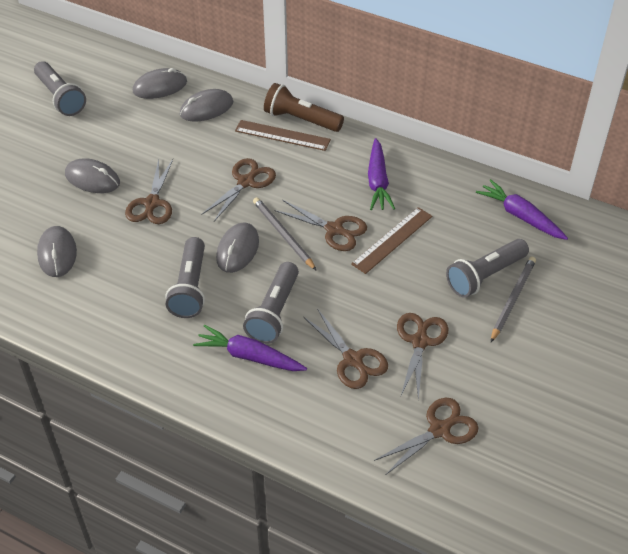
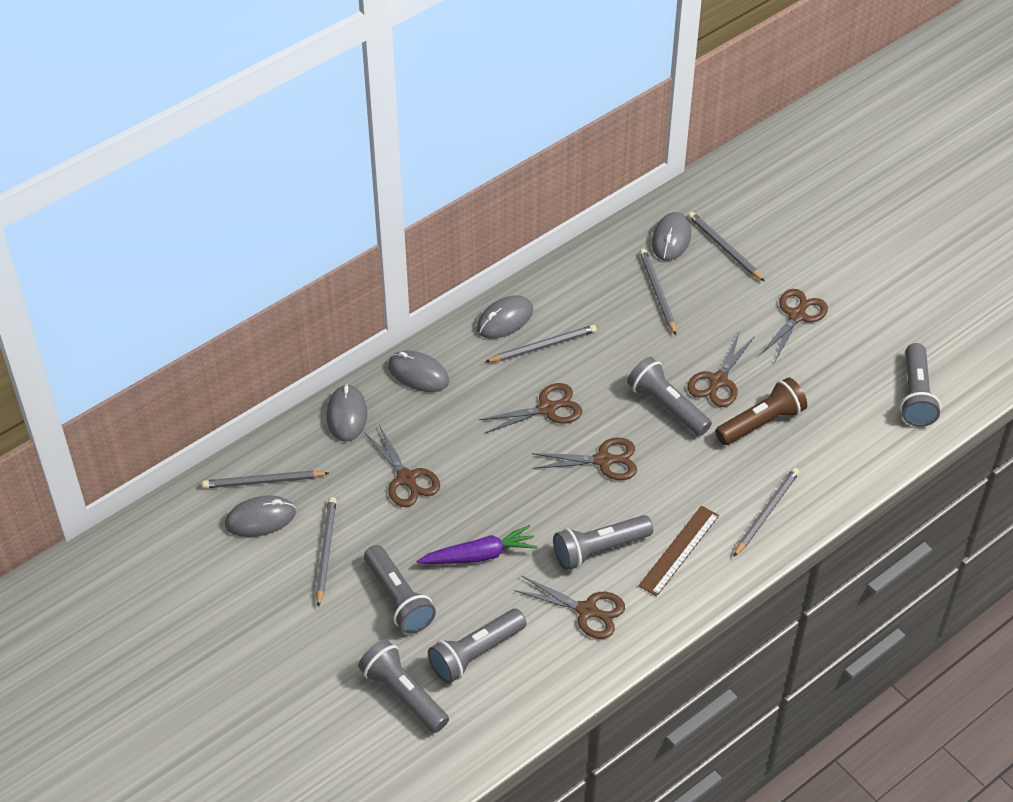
brown ruler: [235,120,331,151] [351,207,432,274] = 2 -> [639,506,719,596] = 1
grey flashlight: [34,61,86,116] [165,237,205,318] [243,262,299,344] [446,239,529,298] = 4 -> [358,639,449,733] [364,545,436,634] [428,609,526,684] [553,515,653,570] [627,357,712,436] [900,343,941,427] = 6
grey pencil: [253,197,317,271] [491,257,536,342] = 2 -> [202,470,329,489] [316,497,337,607] [485,325,597,362] [640,249,676,335] [688,212,765,282] [734,468,800,557] = 6
purple carrot: [193,325,307,371] [368,138,395,210] [476,179,568,240] = 3 -> [416,525,538,564] = 1

